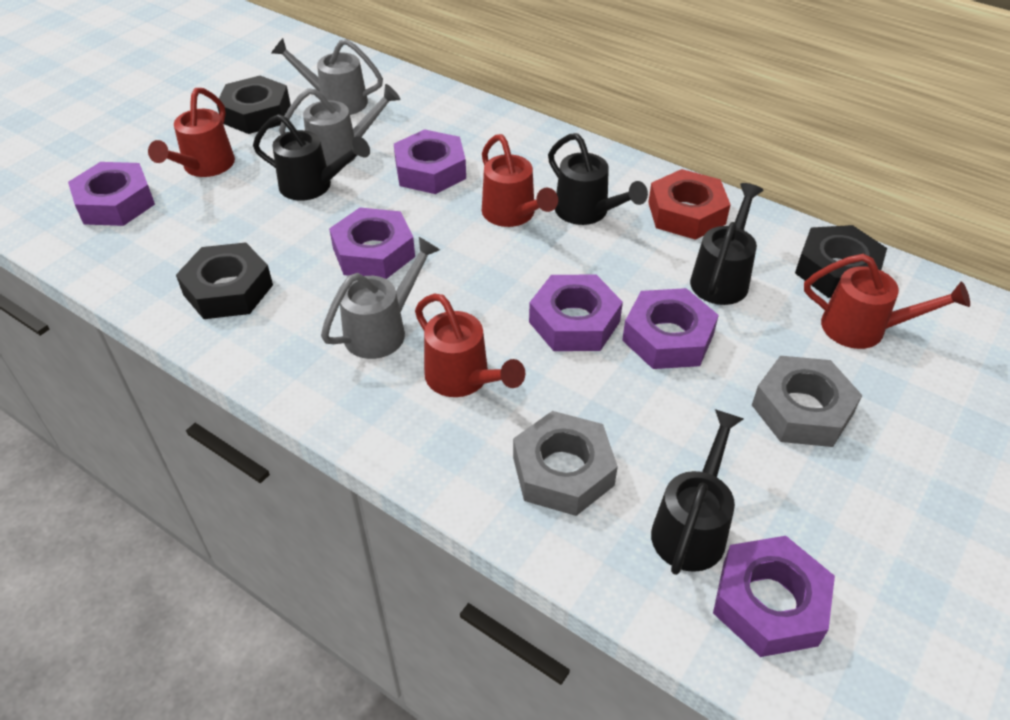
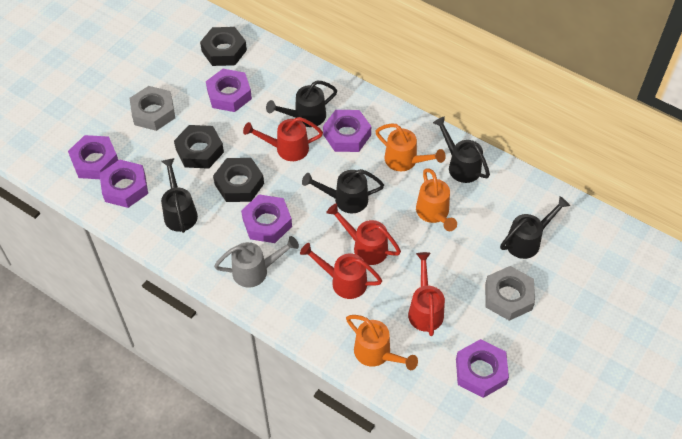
black watering can: [253,114,370,201] [548,133,648,225] [651,409,744,575] [690,183,763,305] = 4 -> [161,158,198,233] [266,80,337,127] [302,169,384,214] [433,116,490,183] [500,196,570,259] = 5
grey watering can: [271,38,383,115] [279,84,400,166] [321,237,440,359] = 3 -> [214,236,299,288] = 1
orange watering can: none = 0 -> [346,315,418,370] [375,123,446,171] [416,168,457,231] = 3
red nut: [648,169,731,240] = 1 -> none = 0

